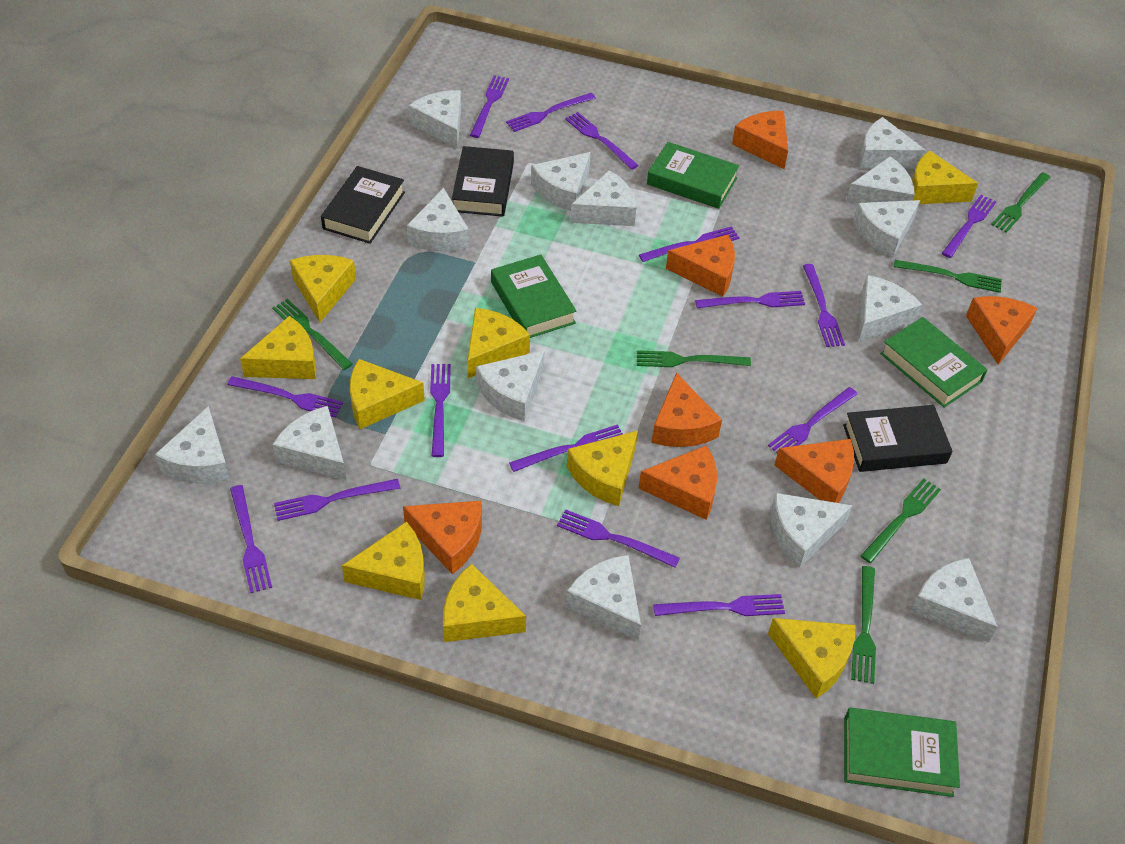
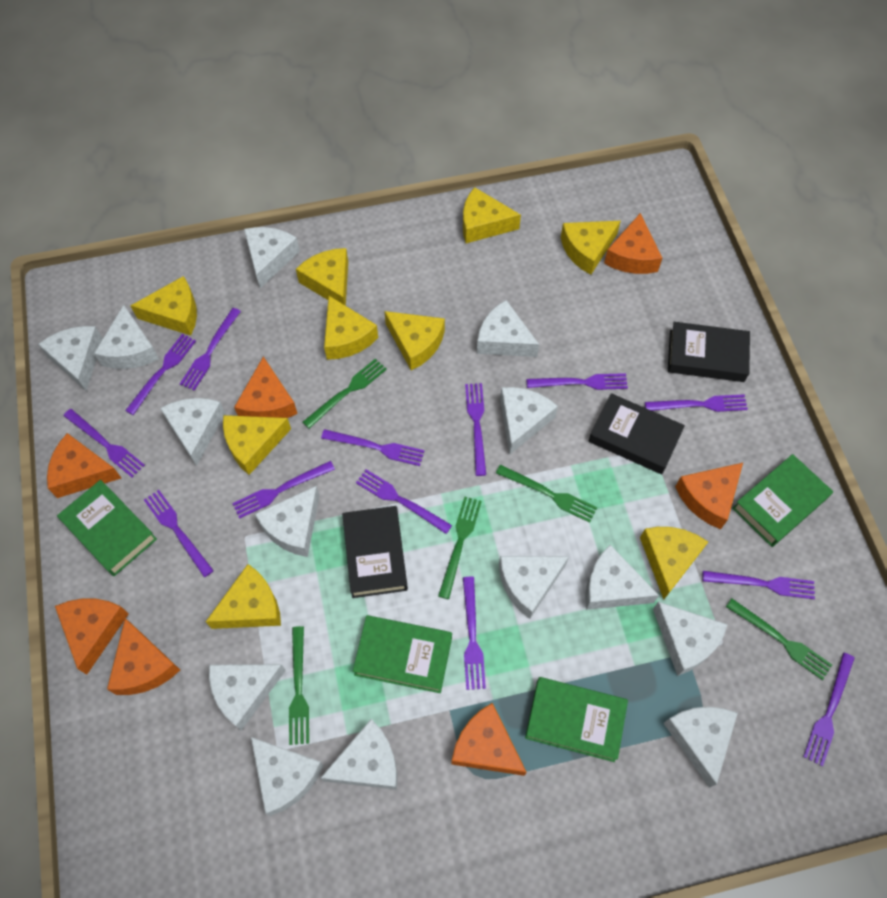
green fork: [272,299,353,370] [637,350,751,367] [851,566,876,684] [860,478,941,563] [894,260,1002,293] [991,172,1050,233] = 6 -> [289,626,309,745] [303,358,387,428] [438,497,482,599] [496,465,598,523] [726,598,832,680] = 5
purple fork: [227,376,343,418] [230,485,272,593] [274,479,400,521] [430,364,451,457] [470,75,509,138] [506,93,596,132] [509,424,623,472] [557,509,680,568] [565,112,639,170] [639,226,740,262] [653,594,785,616] [695,291,805,308] [768,387,857,454] [803,264,845,347] [942,195,997,258] = 15 -> [64,409,145,477] [125,334,196,415] [144,490,214,577] [180,308,241,391] [232,461,335,519] [321,429,424,466] [356,469,452,534] [463,577,486,690] [465,383,486,476] [526,373,628,390] [645,394,748,412] [703,571,815,599] [803,653,855,766] = 13

